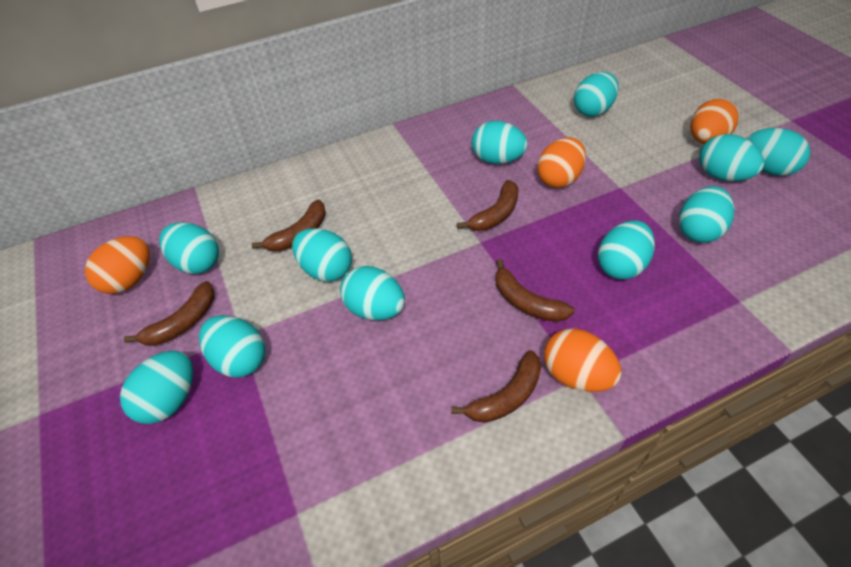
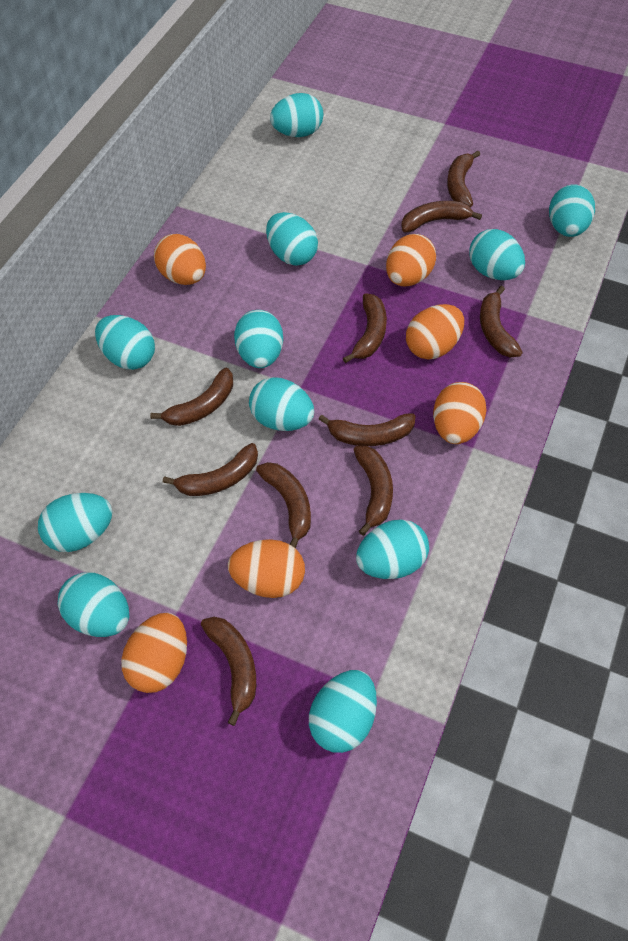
brown banana: [124,281,214,346] [252,200,326,252] [451,350,541,423] [457,180,519,231] [495,259,575,322] = 5 -> [150,368,233,426] [163,443,258,496] [201,617,256,726] [256,462,311,548] [318,413,416,446] [343,293,387,363] [354,446,393,536] [401,201,482,232] [447,151,480,207] [480,286,523,357] = 10
orange egg: [85,236,150,294] [537,137,586,188] [544,328,622,392] [690,99,739,144] = 4 -> [121,613,187,693] [154,234,206,285] [228,539,305,598] [386,234,436,286] [406,304,464,360] [433,382,487,444] = 6

